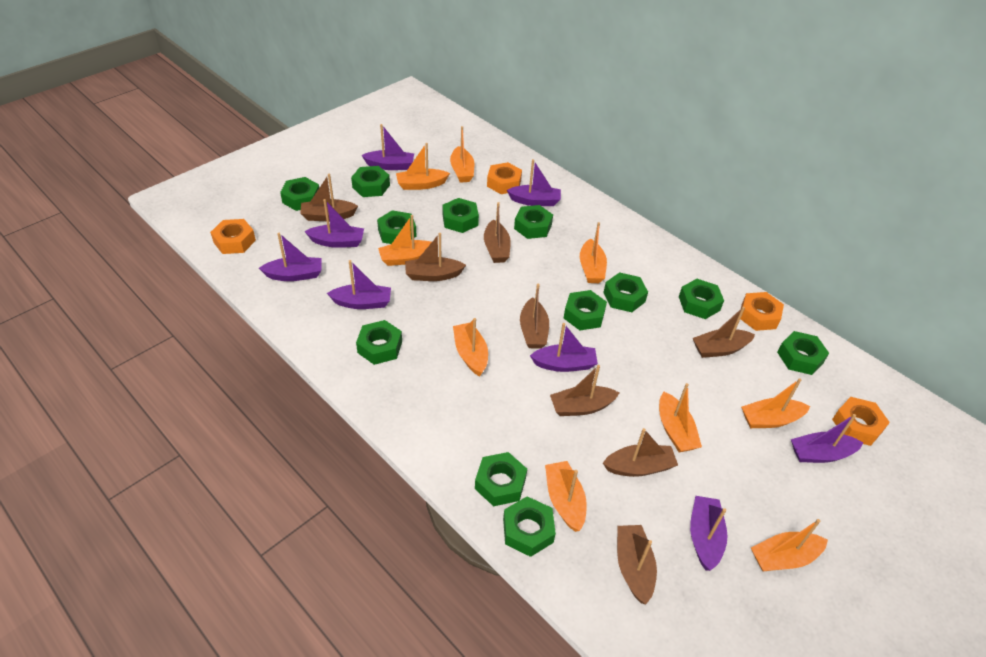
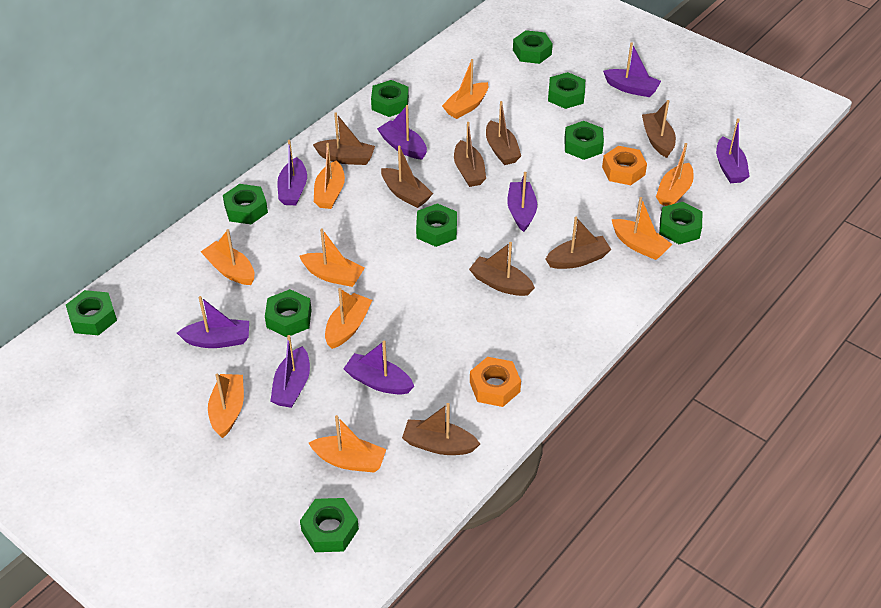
green nut: [280,177,319,211] [351,166,390,197] [356,320,402,365] [377,210,417,244] [442,198,479,233] [475,452,527,506] [503,496,556,557] [514,205,553,239] [564,290,607,330] [603,272,648,312] [679,279,724,319] [777,331,829,375] = 12 -> [66,290,117,335] [223,184,268,224] [265,289,312,337] [300,498,359,552] [371,80,409,117] [416,203,457,247] [513,30,553,64] [548,72,585,109] [564,121,604,160] [659,202,702,244] = 10
orange nut: [210,219,256,254] [487,162,522,194] [740,292,784,331] [832,397,890,446] = 4 -> [470,357,521,407] [602,146,647,185] = 2

